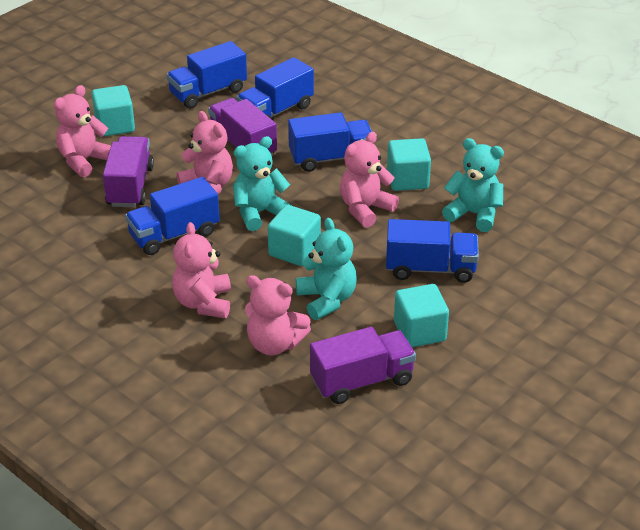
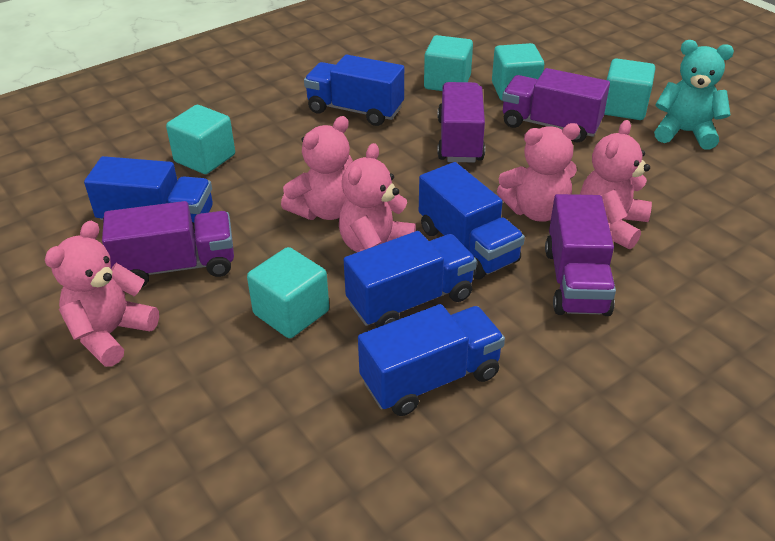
purple truck: [103,136,154,207] [208,98,277,156] [310,327,416,404] = 3 -> [102,201,234,288] [437,82,485,163] [502,68,610,142] [545,194,616,316] = 4
turquoise cube: [91,85,135,137] [267,205,321,266] [387,138,431,191] [394,284,449,347] = 4 -> [166,105,235,174] [247,247,329,338] [424,35,473,91] [492,43,544,101] [604,58,655,120] = 5
turquoise teddy bear: [233,136,292,231] [296,218,357,320] [442,138,504,232] = 3 -> [654,40,734,149] = 1

